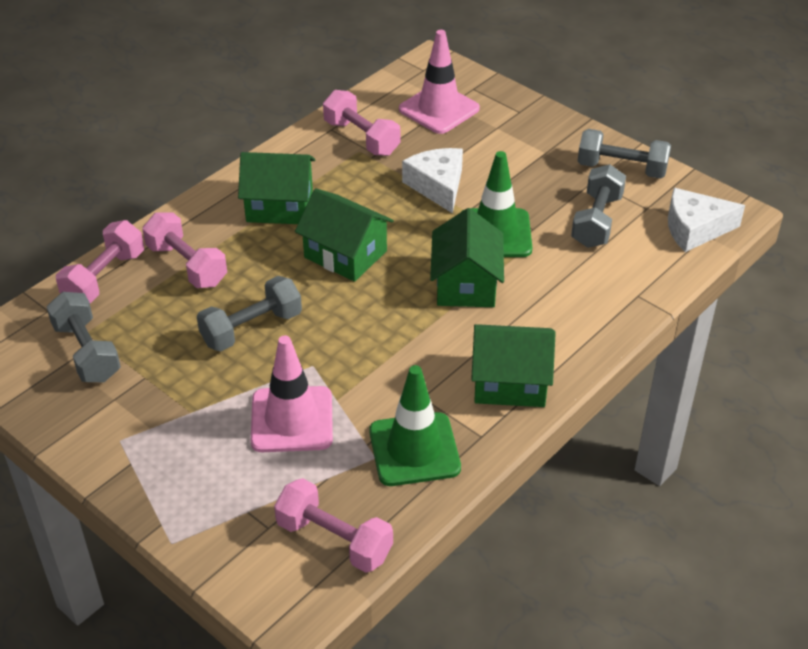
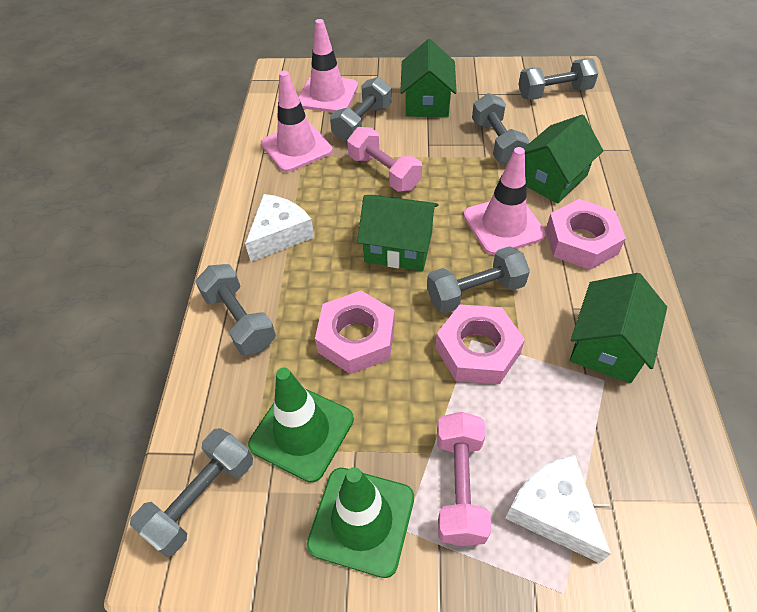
grey dumbbell: [47,292,121,383] [197,276,302,352] [571,164,626,248] [578,129,671,179] = 4 -> [130,428,253,557] [195,264,276,355] [330,77,392,142] [427,246,530,314] [472,93,530,164] [518,59,598,100] = 6
pink dumbbell: [56,220,144,303] [142,212,227,288] [274,478,393,573] [323,90,400,156] = 4 -> [347,127,422,192] [437,412,491,546] = 2
pink nut: none = 0 -> [315,290,395,374] [436,304,525,384] [546,199,626,270] = 3
pink traffic cone: [251,335,333,452] [399,30,480,134] = 2 -> [261,71,333,172] [298,19,358,113] [464,147,546,255] = 3

